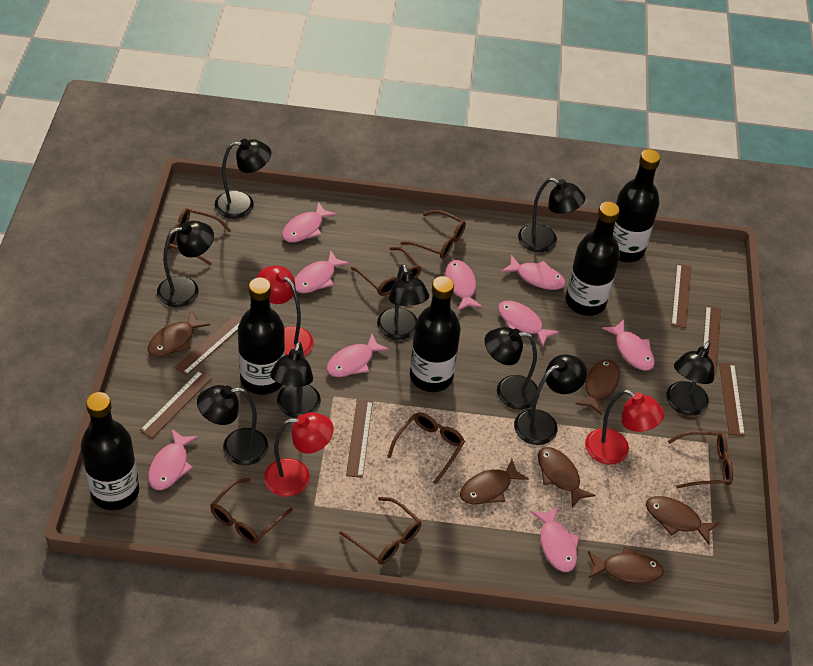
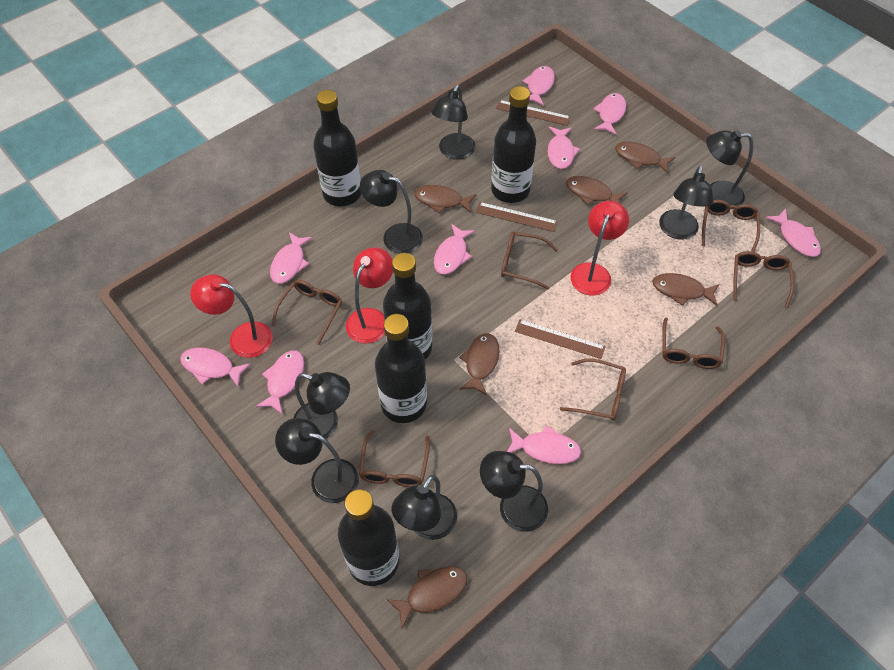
black lamp: [157,221,214,307] [197,385,268,465] [215,139,271,219] [270,342,321,418] [377,264,429,340] [485,327,539,410] [514,354,587,445] [518,178,585,252] [666,341,714,416] = 9 -> [275,418,359,503] [294,372,350,439] [360,170,423,254] [392,475,457,540] [432,85,475,160] [480,451,548,532] [659,166,714,240] [706,130,753,209] = 8
brown ruler: [140,370,212,438] [174,314,242,376] [346,399,373,478] [671,264,691,328] [703,306,721,374] [719,363,745,436] = 6 -> [476,202,558,232] [496,100,571,126] [515,319,606,359] = 3

